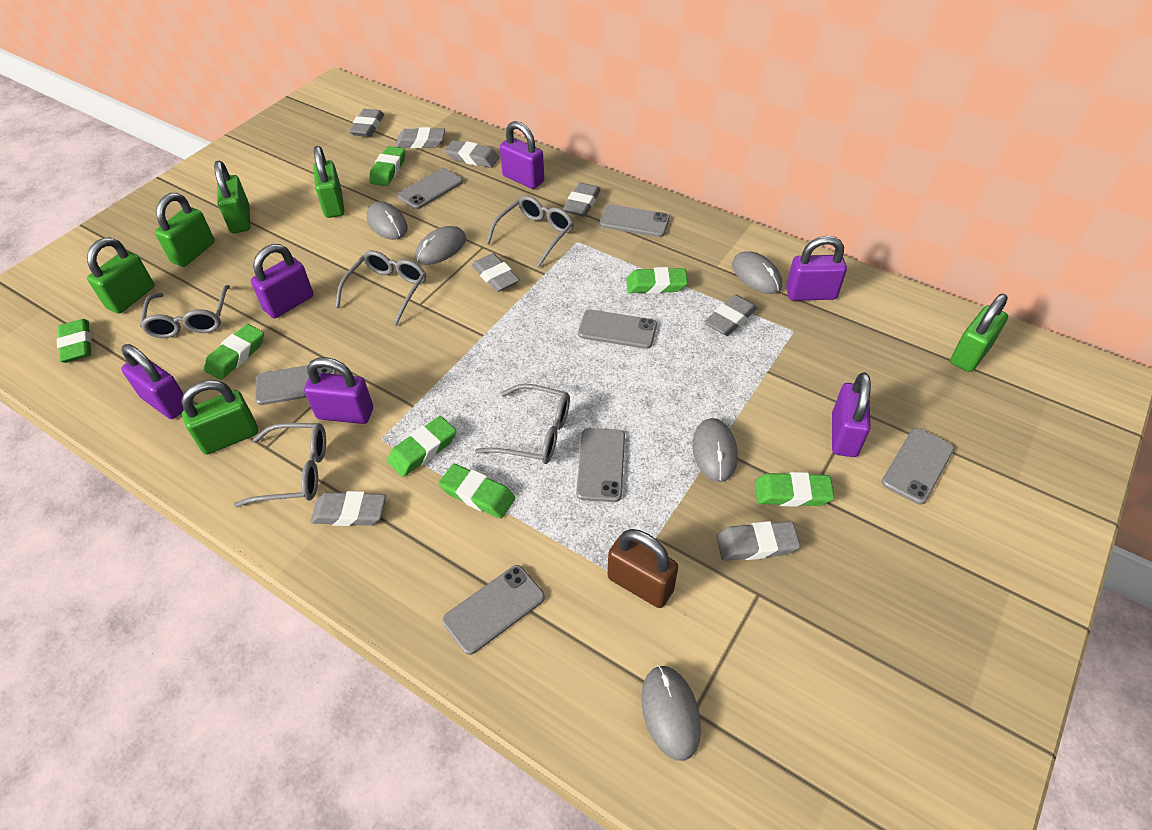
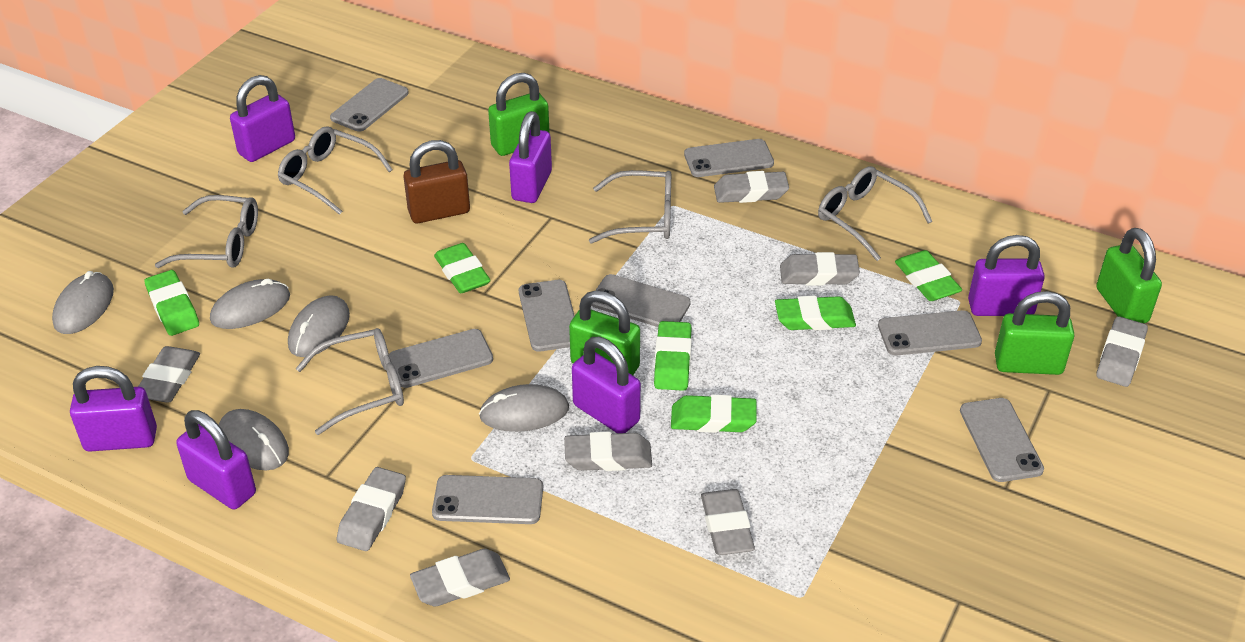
green eraser: [57,319,92,363] [204,324,264,380] [369,146,405,186] [387,416,456,477] [439,464,515,519] [626,267,688,294] [755,472,834,507] = 7 -> [144,270,199,336] [434,243,491,293] [654,321,692,391] [671,394,757,433] [775,296,856,330] [895,250,962,301] = 6
green padlock: [87,237,154,314] [155,193,215,267] [181,380,258,455] [214,161,250,233] [313,146,344,218] [950,294,1008,372] = 6 -> [488,73,550,156] [569,290,640,375] [995,291,1075,375] [1096,228,1162,323] = 4
grey phone: [255,365,337,405] [397,168,463,210] [442,565,545,655] [576,428,625,502] [578,309,657,349] [600,204,670,237] [882,428,954,504] = 7 -> [330,78,409,131] [389,329,493,388] [432,475,543,524] [519,280,575,352] [591,274,691,327] [684,139,774,177] [878,310,982,355] [960,398,1044,482] = 8

